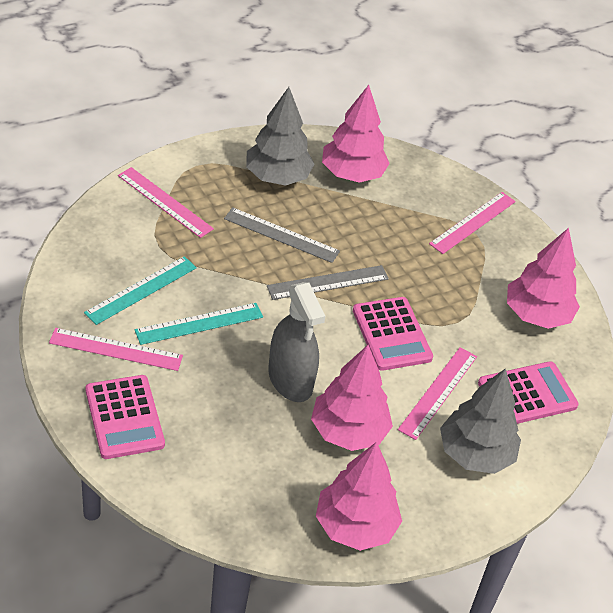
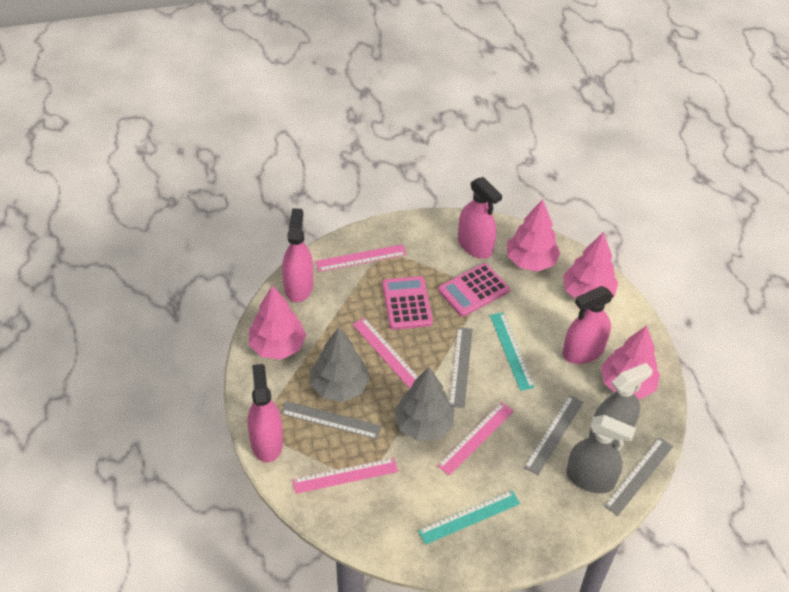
grey ruler: [224,207,340,263] [267,265,389,300] = 2 -> [280,401,382,439] [449,327,473,408] [524,395,583,475] [604,438,673,516] = 4
grey spray bottle: [268,282,325,402] = 1 -> [566,415,636,493] [589,363,653,446] = 2
pink calculator: [86,375,165,459] [353,297,433,371] [478,361,579,424] = 3 -> [382,276,433,330] [438,263,510,317] = 2
pink spray bottle: none = 0 -> [248,364,283,463] [282,208,313,302] [458,177,502,259] [563,286,613,364] = 4

